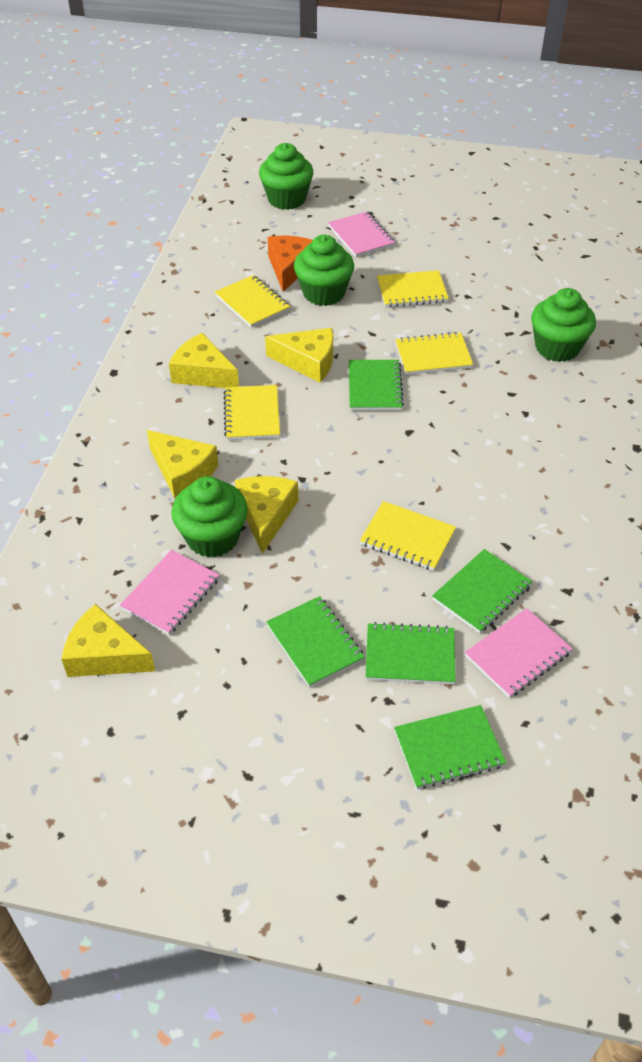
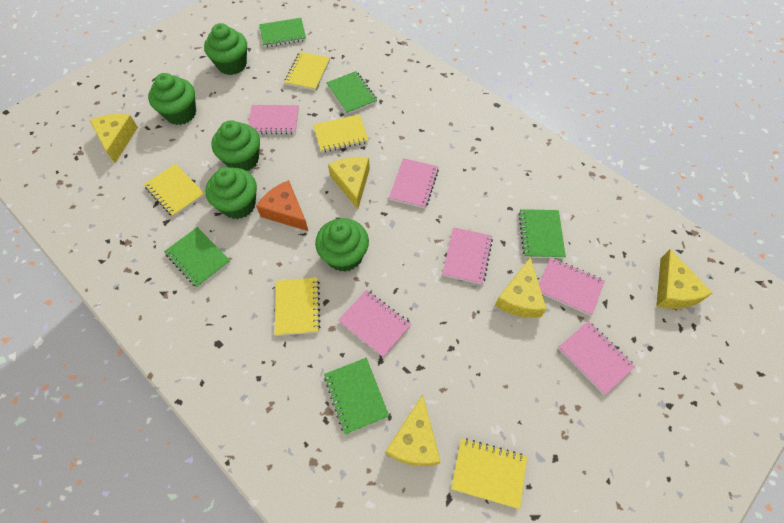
green cupcake: [171,476,248,557] [259,143,314,210] [294,235,354,306] [531,288,596,362] = 4 -> [148,73,196,125] [204,23,247,75] [205,167,257,219] [212,120,260,171] [315,218,369,272] = 5
pink notebook: [120,550,219,635] [328,211,395,257] [465,608,573,698] = 3 -> [248,105,299,134] [338,290,411,357] [389,158,439,208] [442,227,493,285] [539,257,605,316] [558,321,636,395] = 6

